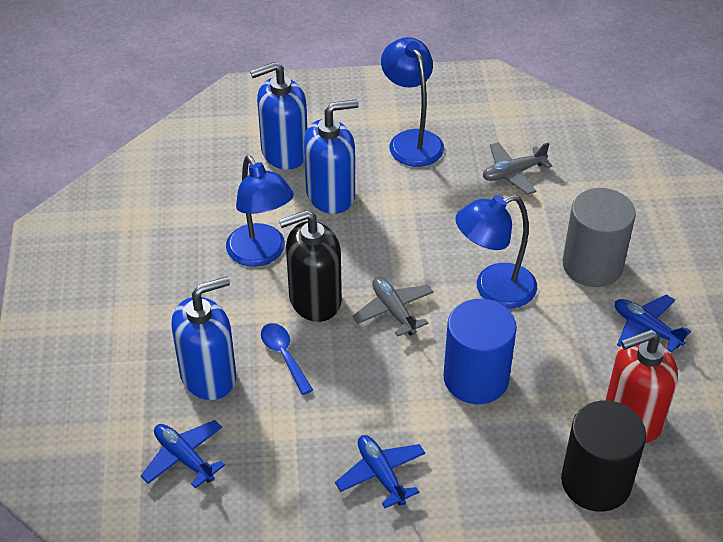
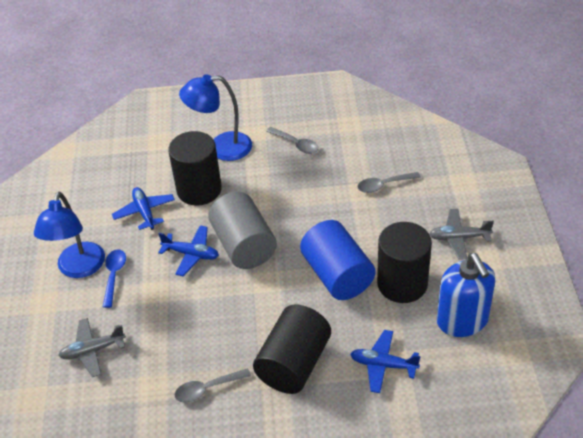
black cylinder: [561,400,646,512] = 1 -> [168,131,222,206] [253,305,331,394] [377,222,432,303] = 3
black soap dispenser: [279,210,342,322] = 1 -> none = 0
blue lamp: [226,155,294,267] [381,37,444,167] [455,195,537,308] = 3 -> [34,192,105,278] [179,74,252,161] = 2
blue soap dispenser: [171,276,236,400] [250,62,307,170] [304,99,359,214] = 3 -> [437,253,495,337] = 1
grey spoon: none = 0 -> [174,368,251,403] [266,127,319,154] [357,172,421,193] = 3
red soap dispenser: [606,329,678,443] = 1 -> none = 0

